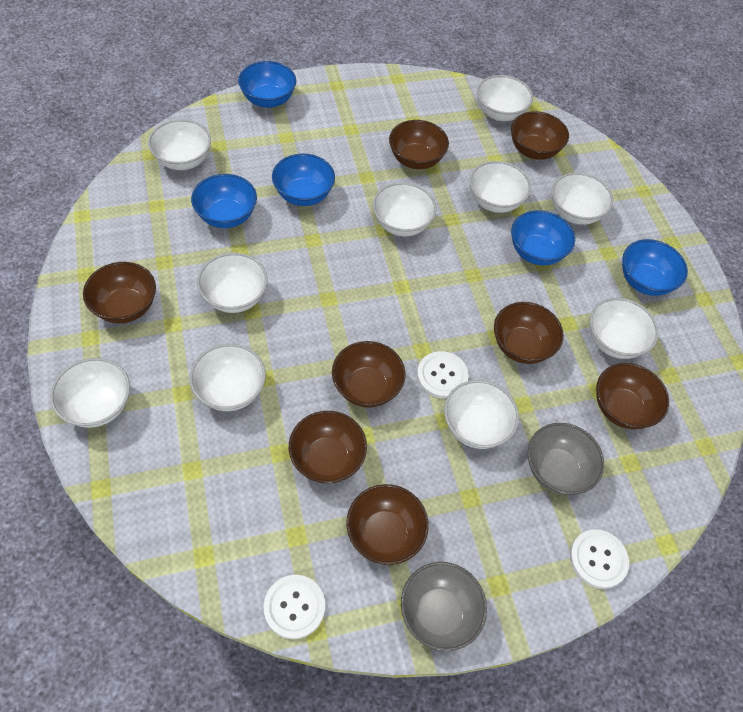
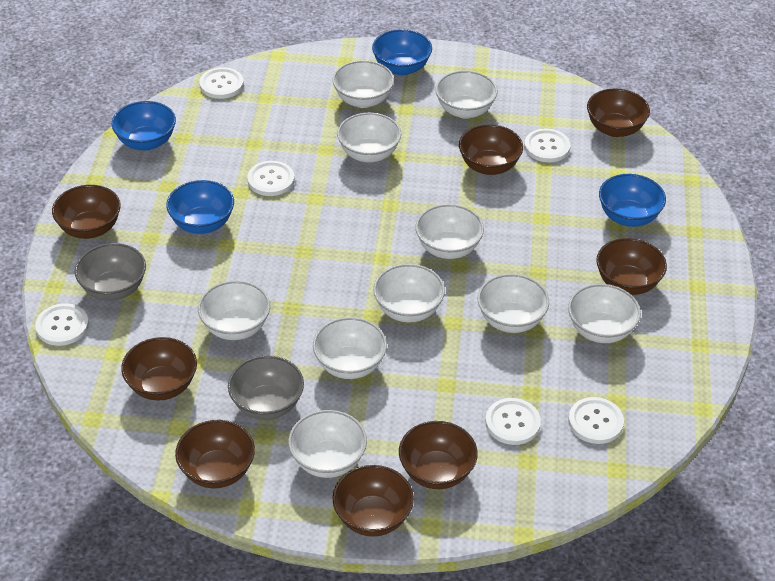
blue bowl: [191,174,257,228] [238,61,296,108] [272,154,335,206] [511,210,575,266] [622,239,688,296] = 5 -> [112,101,176,150] [166,180,234,234] [372,29,432,76] [599,174,666,227] = 4
white button: [264,575,325,639] [417,351,469,399] [570,529,629,589] = 3 -> [35,303,89,346] [199,67,244,99] [247,161,295,196] [485,398,541,445] [524,129,570,162] [568,397,624,444] = 6

